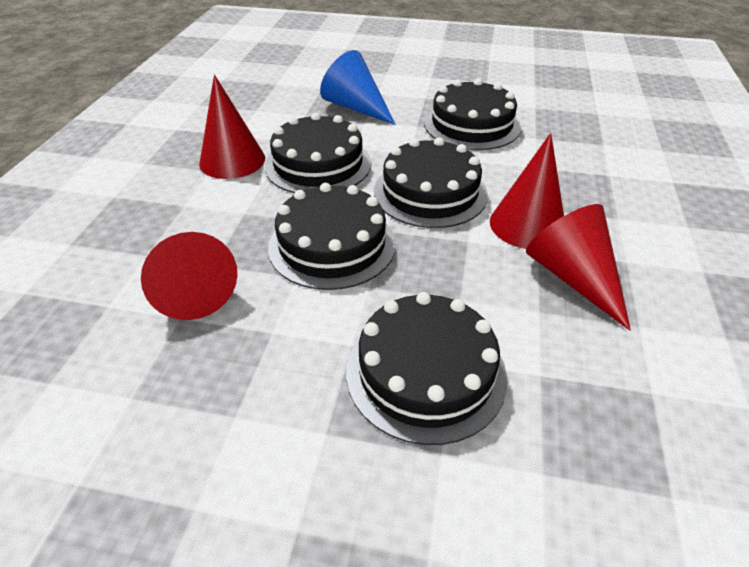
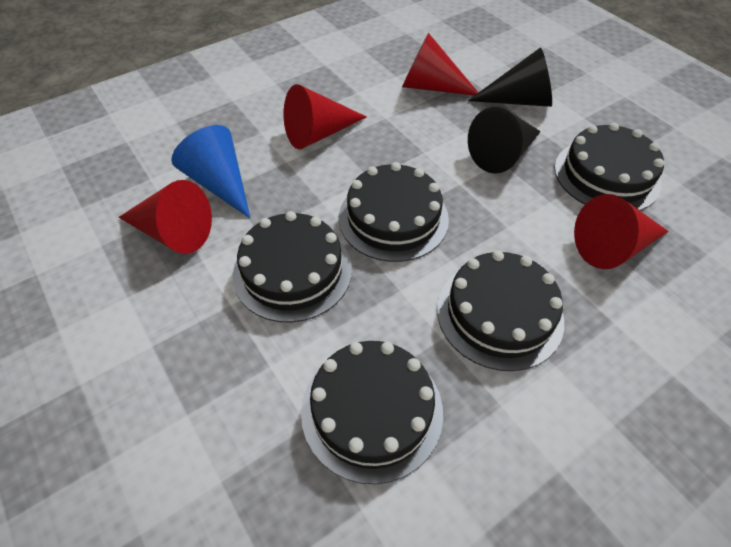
black cone: none = 0 -> [468,47,552,107] [468,107,541,174] = 2

